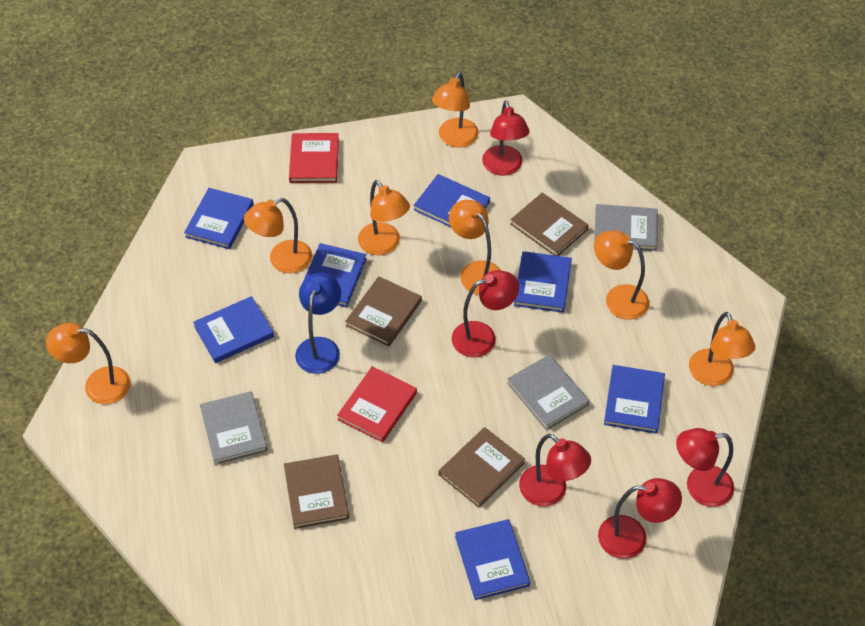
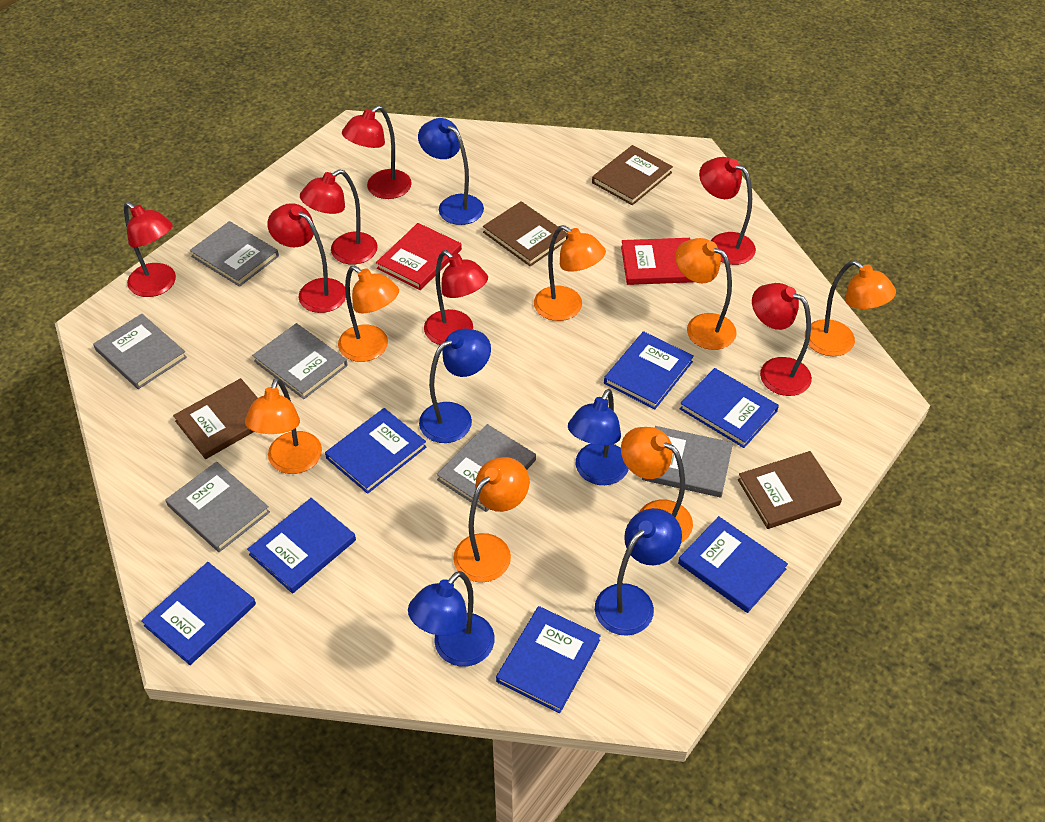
blue lamp: [295,273,341,374] = 1 -> [408,571,495,666] [418,118,484,225] [419,328,491,443] [568,389,629,485] [595,508,682,636] = 5
grey book: [200,391,268,465] [507,354,589,430] [594,204,658,251] = 3 -> [93,314,187,389] [166,462,270,552] [190,221,279,287] [252,323,348,399] [436,424,536,512] [642,426,733,497] = 6
red lamp: [452,270,519,357] [482,100,530,176] [519,434,591,507] [598,478,682,559] [676,428,734,507] = 5 -> [124,202,176,297] [267,203,346,313] [300,169,378,264] [342,106,412,199] [424,250,488,345] [699,157,756,265] [752,283,812,396] = 7

